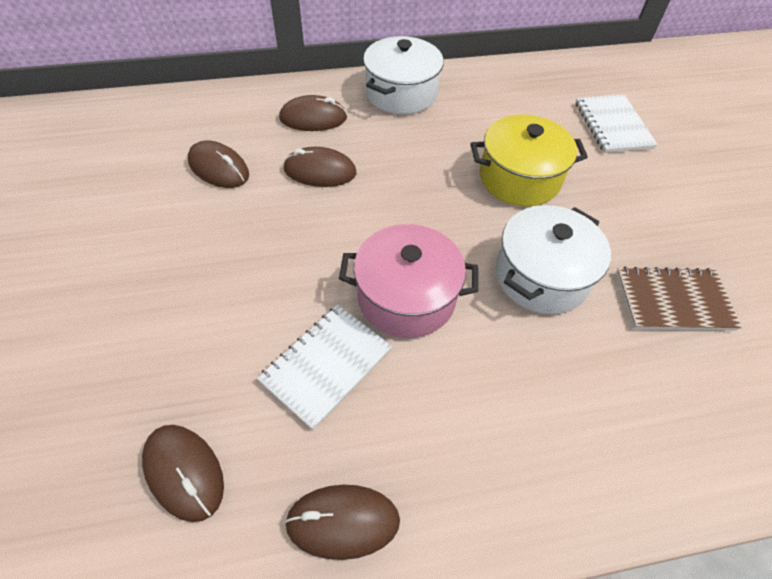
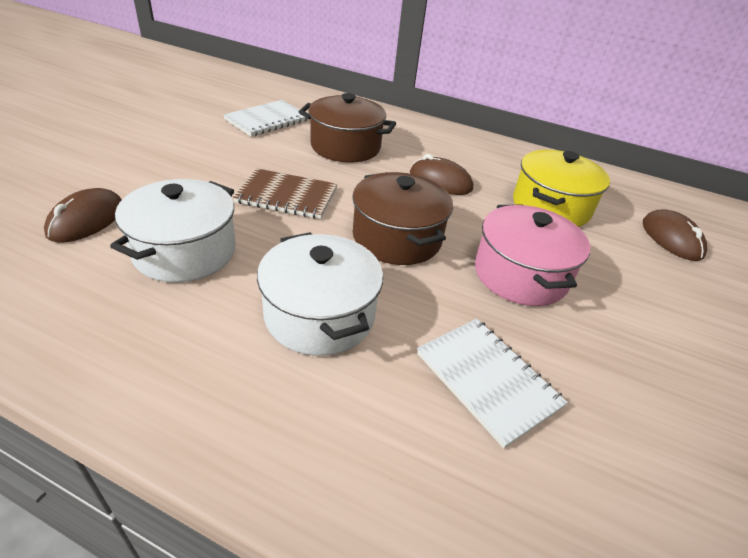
brown mouse: [142,425,224,522] [188,141,249,188] [279,95,347,131] [283,147,357,187] [284,485,400,560] = 5 -> [44,188,122,243] [410,154,473,195] [643,209,707,261] = 3
brown pot: none = 0 -> [299,93,396,162] [352,172,453,265] = 2

